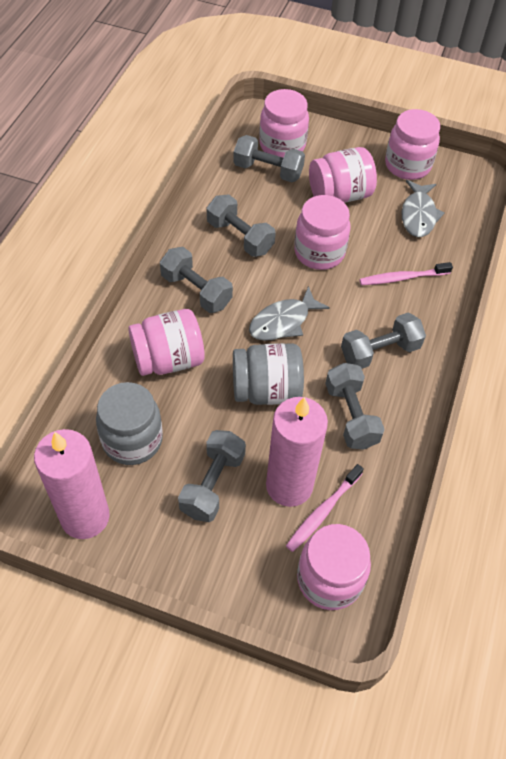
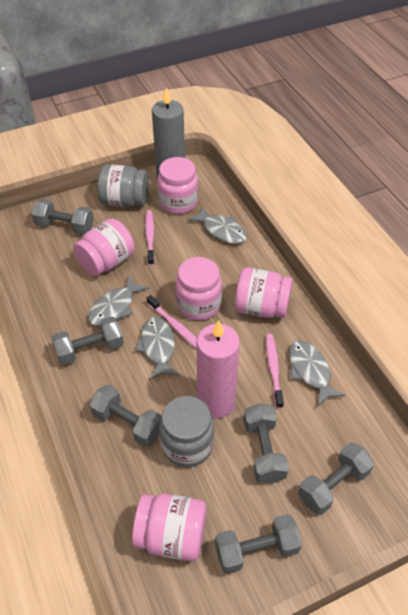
grey candle: none = 0 -> [152,87,185,178] = 1
grey fish: [249,286,330,341] [402,180,445,237] = 2 -> [88,275,149,326] [135,317,180,380] [188,206,247,244] [289,341,345,406] = 4
pink candle: [34,429,110,539] [266,397,328,507] = 2 -> [197,320,240,419] = 1
pink jar: [128,309,205,376] [259,89,309,158] [294,195,350,270] [297,524,371,610] [309,147,377,203] [385,109,440,180] = 6 -> [73,218,135,276] [132,494,207,561] [157,157,199,214] [175,257,222,320] [234,267,292,318] = 5
pink toothbrush: [286,464,364,552] [359,262,453,285] = 2 -> [145,210,155,265] [147,295,197,349] [266,334,284,409] = 3

